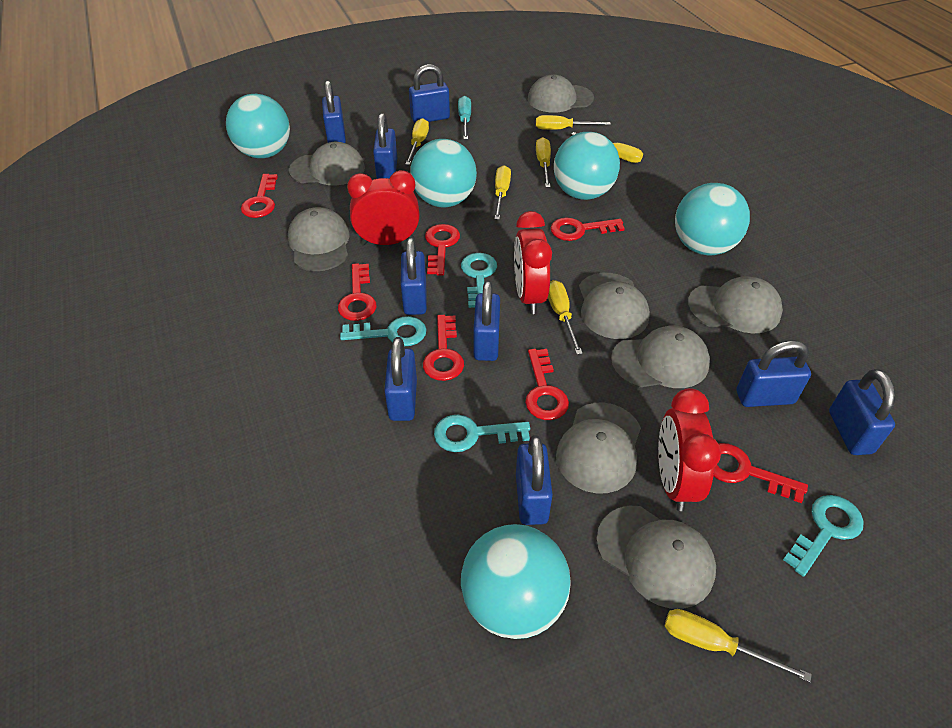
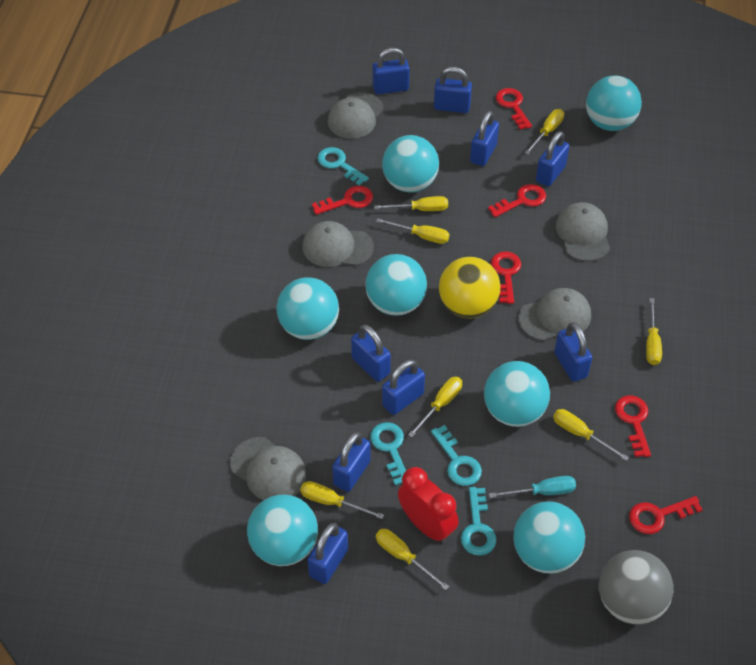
grey ball: none = 0 -> [599,550,673,625] = 1
grey cap: [288,207,350,271] [289,142,365,186] [528,75,594,113] [556,402,641,494] [579,273,650,339] [596,506,716,609] [611,326,710,388] [688,276,783,333] = 8 -> [230,437,306,500] [303,221,374,267] [328,92,384,139] [518,288,591,341] [556,202,610,262] = 5
red clock: [347,170,420,245] [514,211,552,314] [658,388,721,511] = 3 -> [398,467,459,543] = 1
red key: [241,174,278,218] [338,263,376,321] [423,315,464,381] [425,224,460,276] [525,349,569,420] [550,218,625,241] [714,443,808,503] = 7 -> [312,186,373,215] [488,184,546,217] [491,252,521,304] [496,88,532,130] [615,396,651,457] [629,496,703,534] = 6
turquoise ball: [226,94,290,158] [410,139,477,207] [461,524,571,639] [554,132,620,200] [675,183,750,255] = 5 -> [247,495,318,566] [276,278,339,340] [365,254,427,316] [382,135,439,193] [484,361,550,427] [513,501,585,574] [586,76,642,131] = 7
yellow ball: none = 0 -> [439,257,501,318] = 1
yellow screwdriver: [405,118,429,165] [495,165,511,220] [536,115,611,130] [536,137,551,187] [548,280,583,355] [571,132,643,163] [665,609,812,682] = 7 -> [300,481,384,519] [374,196,448,211] [376,218,449,244] [376,529,449,590] [408,377,462,437] [525,109,564,154] [553,409,629,461] [646,298,662,365] = 8

